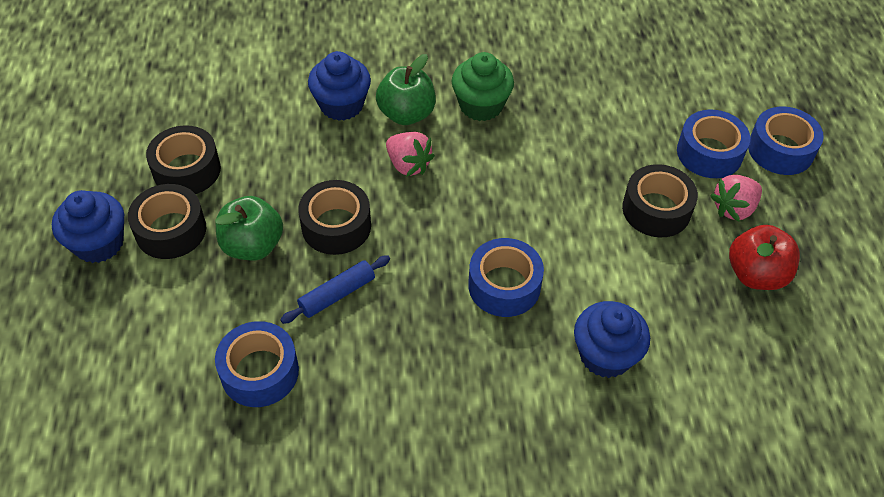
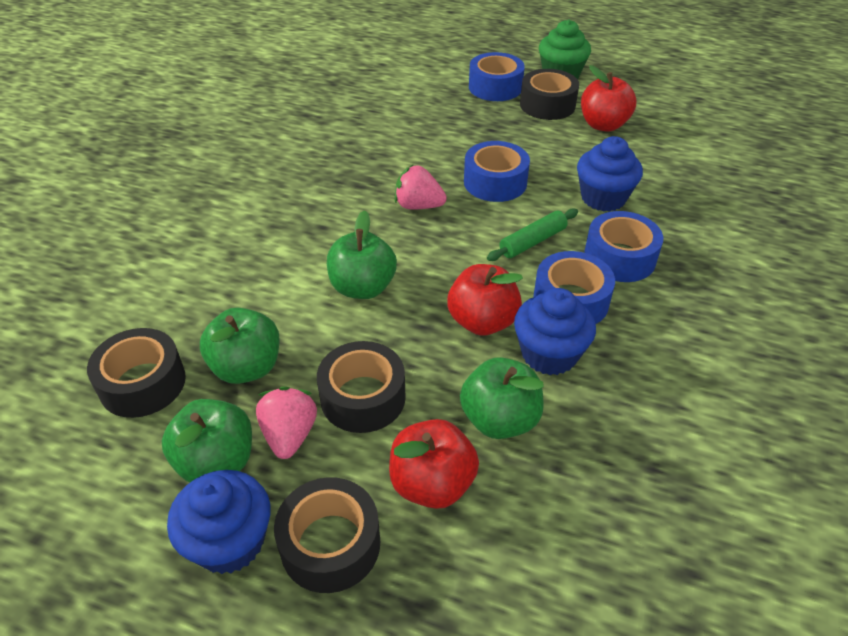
blue rolling pin: [280,255,390,324] = 1 -> none = 0
green apple: [215,196,283,260] [376,54,436,125] = 2 -> [162,399,252,483] [200,308,280,384] [327,210,397,299] [460,357,544,439] = 4
green rolling pin: none = 0 -> [487,209,578,261] = 1
red apple: [729,225,800,290] = 1 -> [389,419,479,509] [447,264,523,336] [581,65,636,132] = 3

